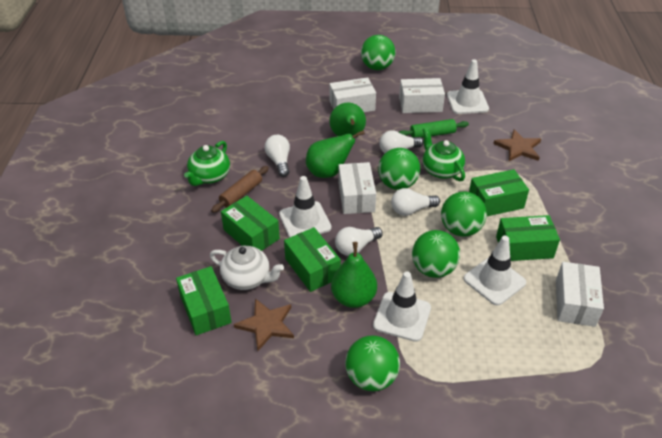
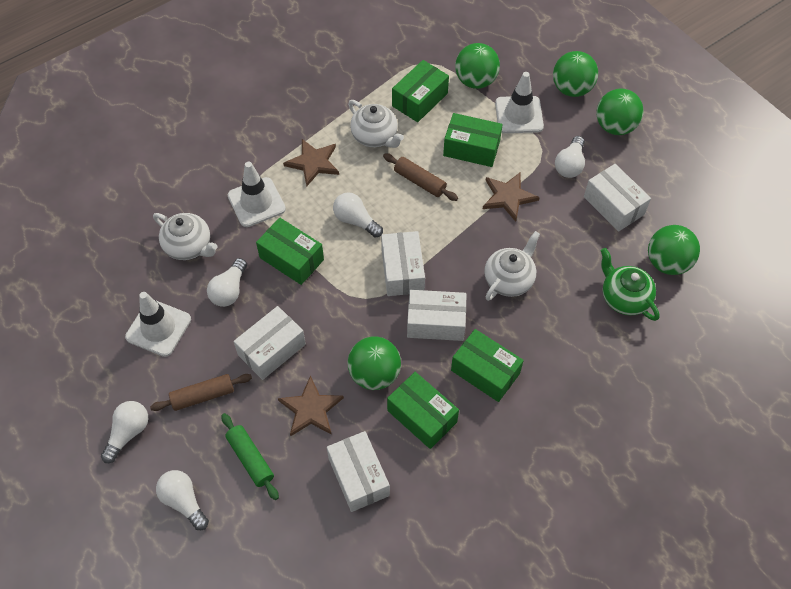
brown rolling pin: [211,166,269,213] = 1 -> [150,374,252,411] [383,153,458,201] = 2
brown star: [234,298,294,351] [493,129,541,161] = 2 -> [278,375,344,437] [283,139,339,186] [483,173,540,222] = 3
green pear: [306,130,365,178] [329,103,366,136] [331,242,377,308] = 3 -> none = 0
green teapot: [184,141,230,186] [423,128,465,181] = 2 -> [600,248,659,321] = 1
white box: [329,77,376,112] [338,162,376,214] [399,78,445,113] [556,262,604,327] = 4 -> [233,306,306,380] [327,431,390,512] [381,231,425,296] [407,290,467,341] [584,164,651,232] = 5
white light bulb: [264,135,290,177] [335,227,383,256] [379,130,424,153] [391,188,440,216] = 4 -> [101,401,148,463] [156,470,209,530] [207,258,247,307] [333,193,383,238] [555,136,585,178] = 5
white teapot: [210,246,284,290] = 1 -> [153,213,218,260] [348,100,404,148] [484,231,540,301] = 3
white traffic cone: [279,176,331,238] [373,272,431,342] [447,60,489,114] [464,236,526,305] = 4 -> [125,292,191,357] [228,162,286,227] [495,72,544,133] = 3

